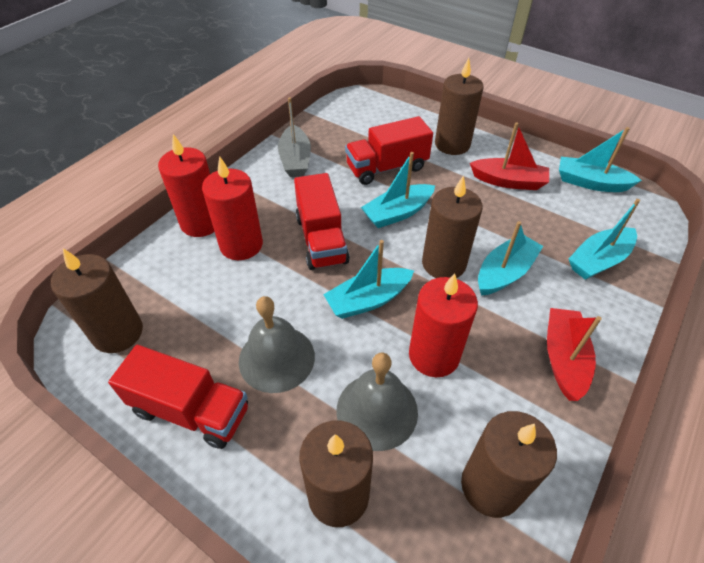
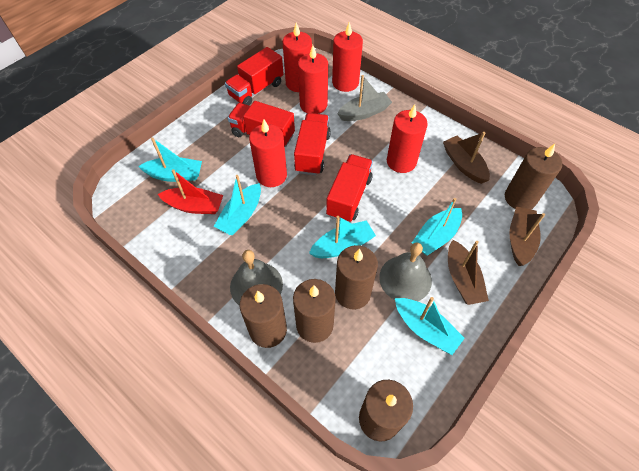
brown boat: none = 0 -> [443,132,490,184] [448,240,489,305] [509,206,545,266] = 3
red boat: [470,122,549,190] [547,308,602,401] = 2 -> [158,169,223,214] = 1
red candle: [158,134,215,237] [202,156,263,260] [409,273,478,377] = 3 -> [249,119,287,187] [282,22,312,92] [298,45,328,114] [332,22,363,92] [387,104,428,173] = 5
red truck: [108,345,248,449] [294,173,350,270] [345,116,433,185] = 3 -> [225,47,284,106] [228,101,295,147] [294,113,331,175] [326,154,373,222] = 4

